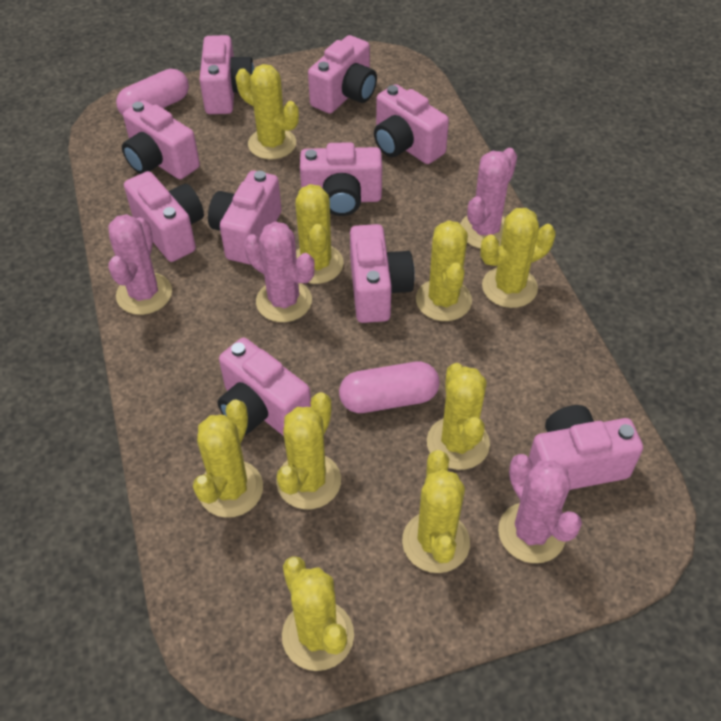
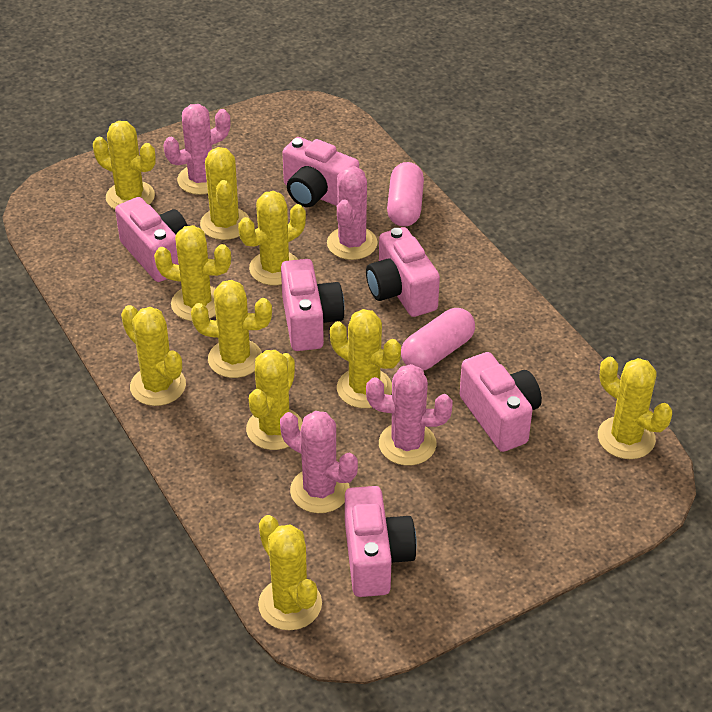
pink camera: [122,100,200,179] [124,171,204,262] [199,35,254,114] [208,171,281,265] [217,338,311,436] [300,142,382,216] [308,35,377,114] [350,224,415,323] [374,84,449,164] [529,405,643,490] = 10 -> [115,197,187,282] [281,259,344,351] [282,137,359,207] [345,486,417,597] [366,227,440,317] [460,352,542,452] = 6
yellow cactus: [193,399,263,518] [236,64,299,159] [276,392,341,509] [282,556,354,671] [295,184,344,284] [402,450,470,573] [416,220,472,321] [427,363,490,470] [480,208,556,308] = 9 -> [93,121,156,209] [121,305,186,406] [154,225,231,321] [191,280,272,378] [200,147,250,240] [238,191,306,285] [246,350,303,450] [258,515,322,630] [330,309,401,408] [598,357,672,459] = 10

